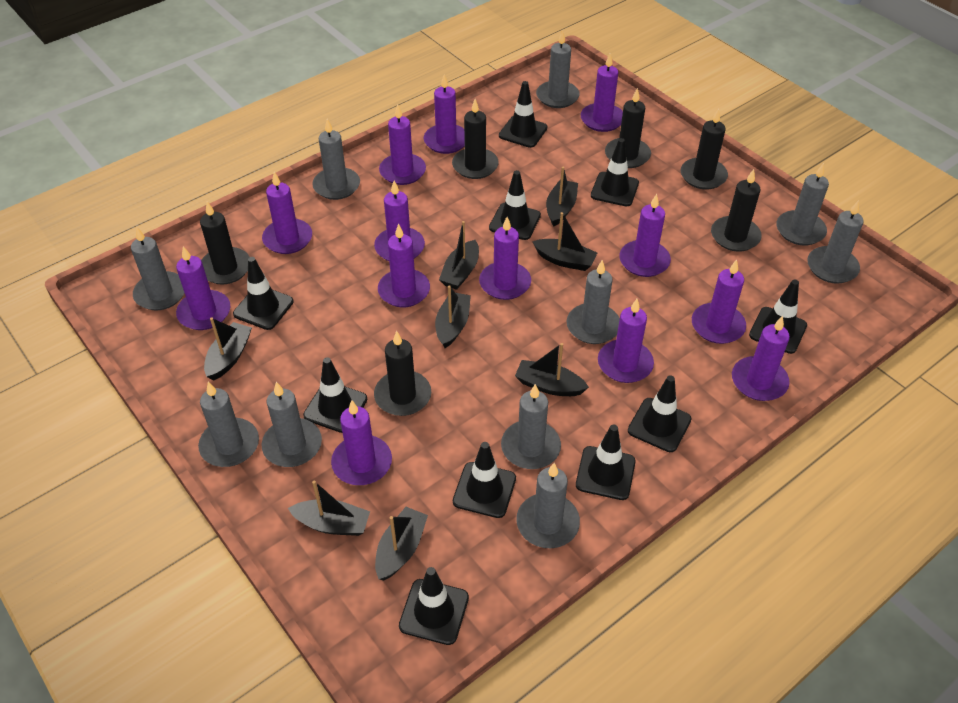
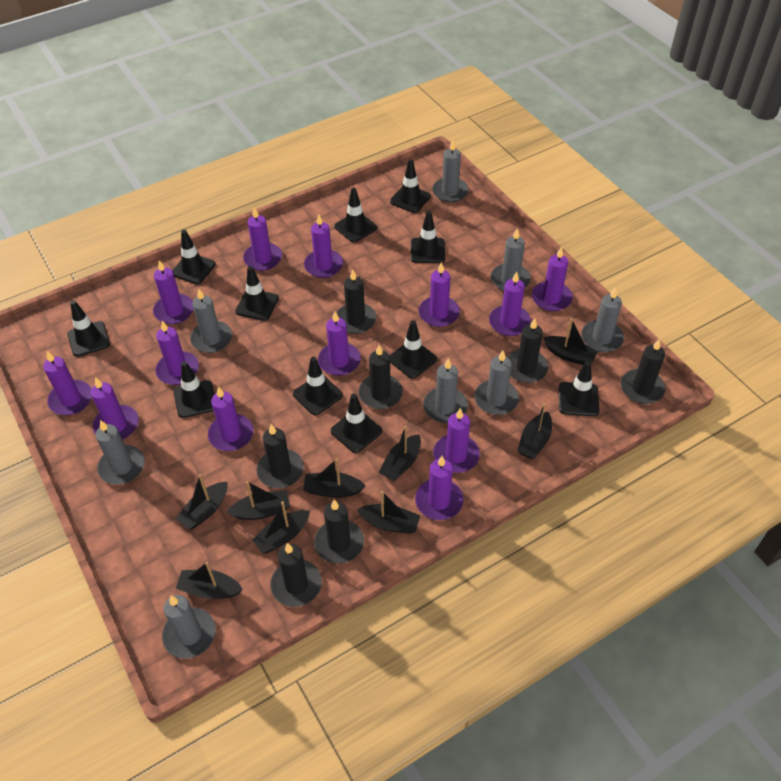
black boat: [204,317,252,381] [288,481,370,536] [375,507,428,580] [435,285,471,348] [439,221,479,290] [515,343,589,396] [532,212,597,271] [546,167,578,227] = 8 -> [176,474,228,529] [176,562,243,599] [227,481,290,520] [252,501,310,554] [303,458,365,498] [357,491,420,534] [379,426,421,481] [517,403,552,459] [543,318,598,365] = 9
black candle: [200,202,249,285] [374,331,431,416] [452,99,499,179] [605,88,651,168] [681,109,728,190] [711,169,762,252] = 6 -> [257,424,304,488] [270,543,322,607] [314,500,364,564] [337,270,377,334] [359,345,403,409] [507,318,548,383] [621,339,666,404] = 7
black traffic cone: [233,257,294,330] [303,357,367,433] [399,567,469,645] [453,442,516,518] [489,170,541,240] [499,81,547,148] [576,424,636,500] [591,138,639,206] [628,375,692,452] [749,279,807,354] = 10 -> [67,300,110,357] [172,229,216,285] [174,361,214,418] [235,266,279,321] [293,357,343,415] [330,394,382,453] [334,188,377,242] [389,320,437,379] [390,159,431,213] [411,211,445,263] [559,361,599,416] = 11
grey candle: [131,226,184,310] [198,382,259,467] [261,382,322,467] [312,119,360,200] [501,384,561,469] [516,463,580,548] [536,30,580,108] [567,260,620,344] [776,163,829,246] [807,200,864,284] = 10 -> [95,420,145,484] [162,595,216,659] [190,289,232,353] [423,358,468,423] [432,140,469,202] [474,351,519,415] [491,228,531,291] [581,287,624,352] = 8

